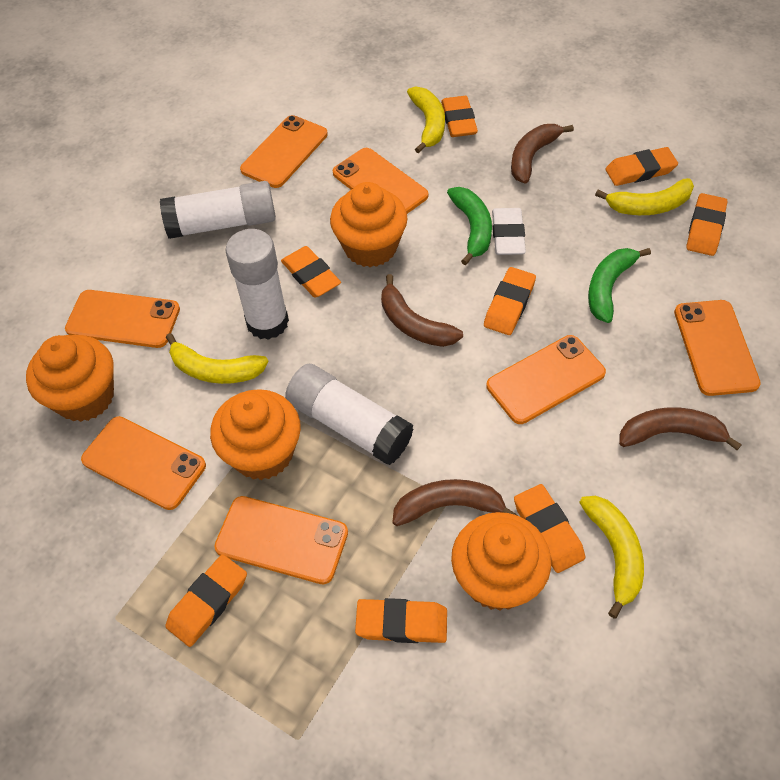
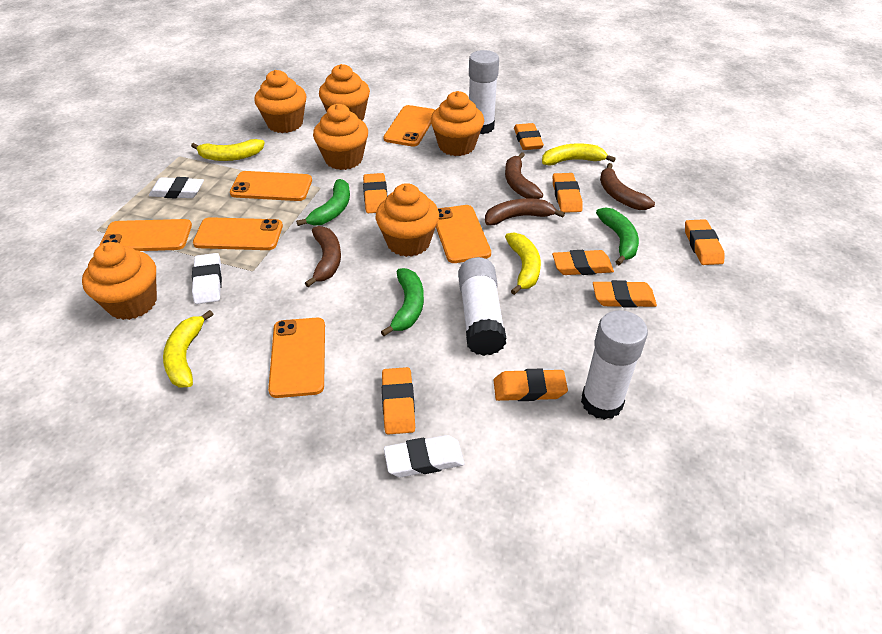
green banana: [447,187,492,265] [588,248,651,323] = 2 -> [296,179,350,226] [381,268,424,336] [596,207,639,265] = 3
orange cupcake: [26,335,114,422] [210,389,301,480] [330,182,408,267] [451,512,551,611] = 4 -> [82,242,157,320] [254,70,306,133] [313,104,368,170] [319,64,370,120] [376,183,439,257] [431,91,484,156] = 6
orange phone: [65,290,180,348] [81,416,206,510] [214,496,348,584] [240,115,328,188] [333,148,428,214] [486,335,606,424] [674,300,761,396] = 7 -> [99,219,192,251] [193,217,283,250] [230,171,312,201] [268,318,325,398] [383,105,435,147] [436,205,491,263] = 6
white eraser: [492,208,526,255] = 1 -> [149,177,204,198] [192,253,222,304] [384,435,465,477] = 3

